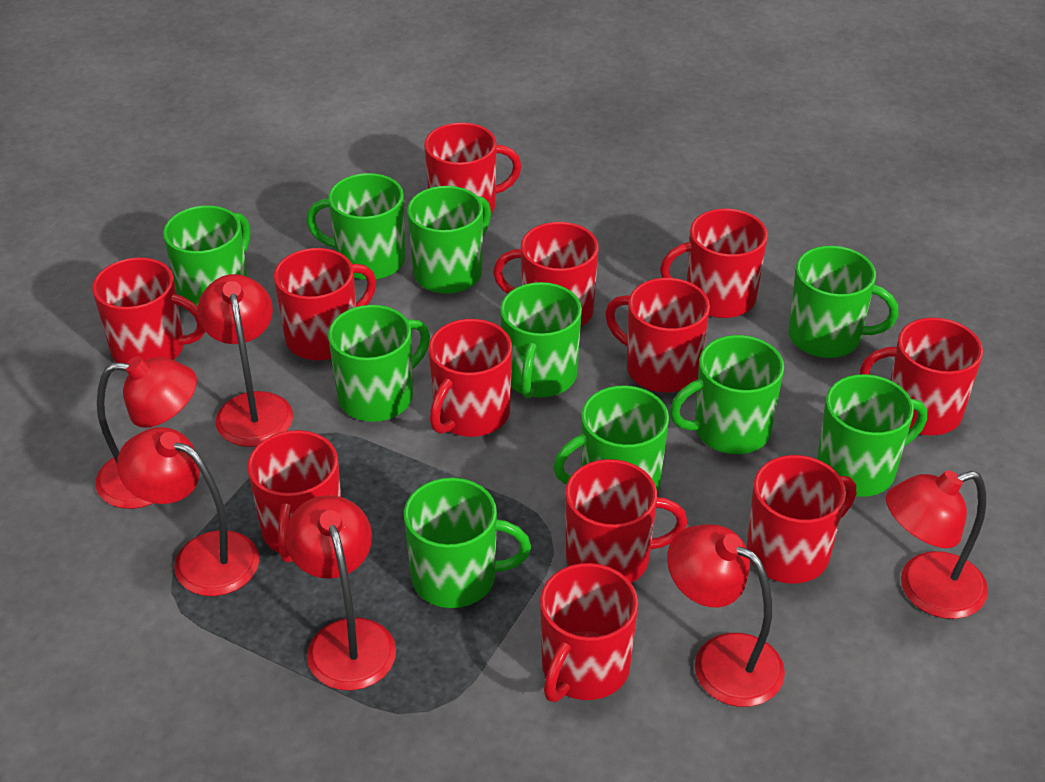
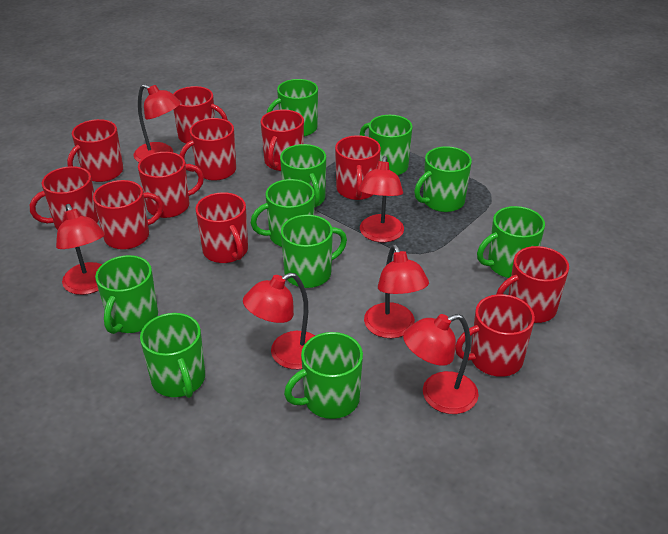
red mug: [92,257,205,363] [247,430,341,563] [274,248,376,361] [424,122,522,214] [429,319,512,437] [493,222,598,327] [540,563,638,702] [565,459,687,583] [605,278,710,392] [660,209,768,318] [747,455,856,584] [860,317,983,435] = 12 -> [30,166,99,230] [67,119,123,182] [93,180,163,250] [138,152,204,218] [173,86,228,144] [180,118,236,181] [195,192,248,263] [261,110,304,171] [335,135,381,200] [455,294,535,377] [496,246,569,323] = 11

